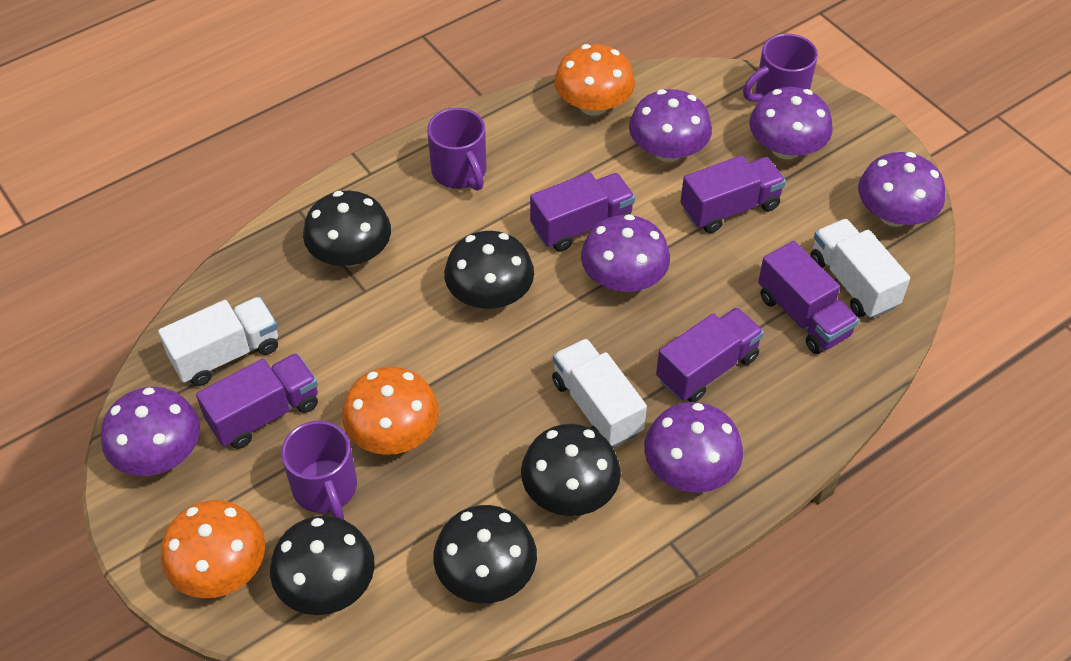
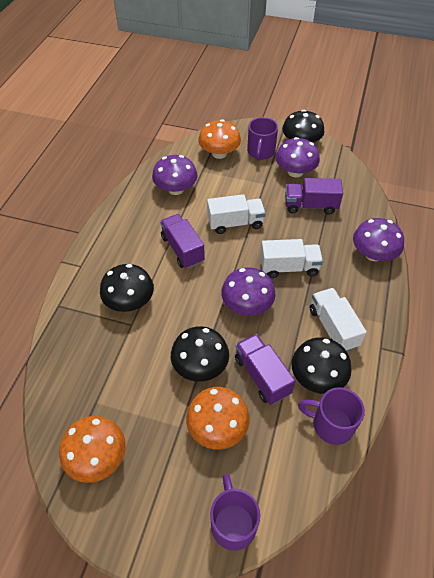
black mushroom: [270,516,375,615] [303,191,391,266] [433,505,537,603] [444,231,534,309] [521,424,621,516] = 5 -> [100,264,154,312] [171,326,229,382] [282,110,324,143] [291,337,352,394] = 4
purple mushroom: [101,387,200,476] [581,214,670,292] [629,89,712,162] [645,402,743,493] [749,87,833,159] [858,152,945,227] = 6 -> [152,155,198,195] [221,267,276,316] [276,137,320,177] [353,218,404,261] = 4
purple truck: [196,353,318,449] [530,172,635,252] [656,307,764,402] [680,155,786,233] [758,241,859,354] = 5 -> [160,214,205,269] [235,334,295,405] [285,178,343,215] = 3

